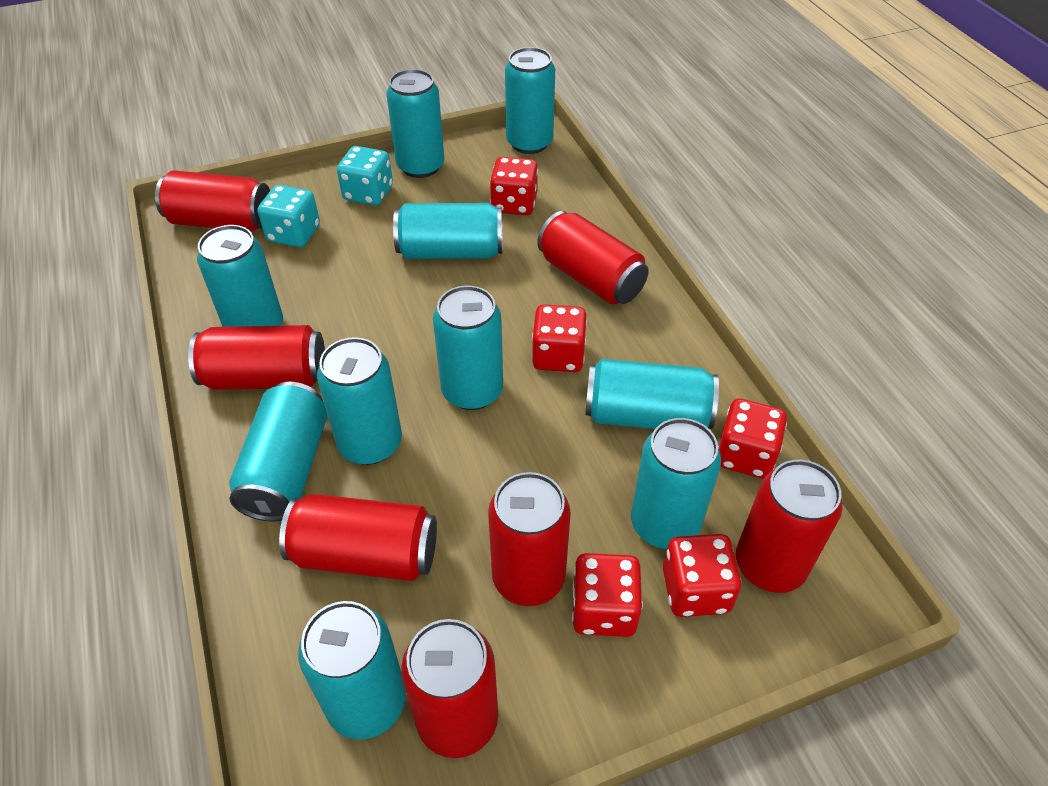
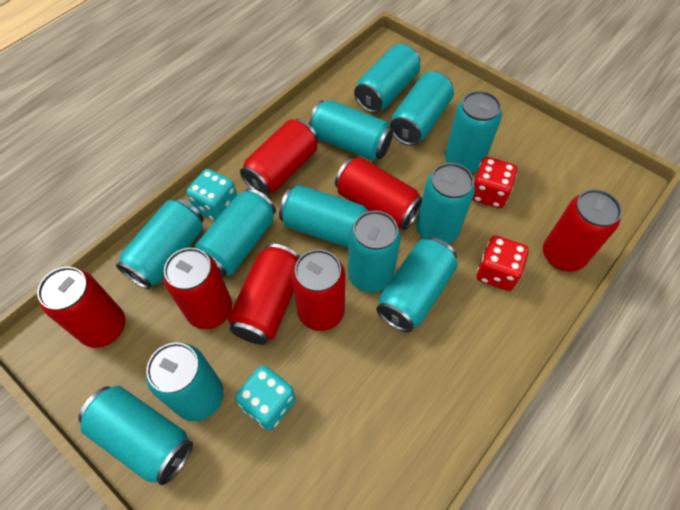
red dice: [490,157,538,215] [532,304,587,372] [572,553,643,637] [663,534,742,617] [718,398,787,479] = 5 -> [472,157,517,208] [477,235,529,291] = 2
turquoise can: [197,225,283,327] [229,382,328,522] [298,601,406,740] [317,337,402,465] [386,69,444,178] [393,203,502,259] [433,285,503,410] [505,47,555,154] [585,359,719,429] [631,418,721,549] = 10 -> [78,386,193,485] [116,198,204,289] [146,343,223,421] [194,188,276,278] [279,185,368,248] [309,100,393,161] [348,210,401,293] [354,44,421,113] [376,237,458,332] [390,72,454,145] [416,163,475,244] [445,91,502,173] = 12

